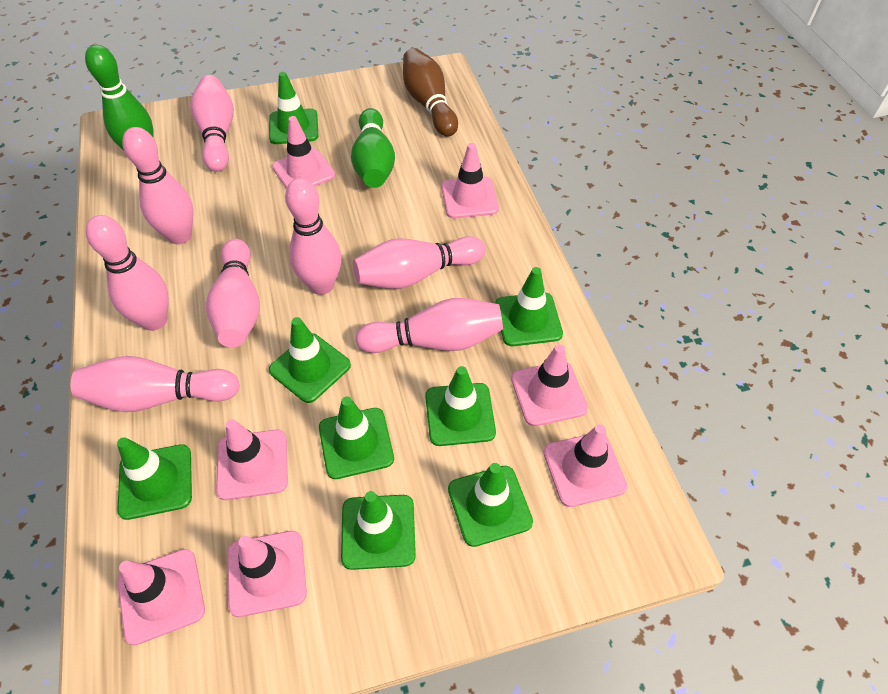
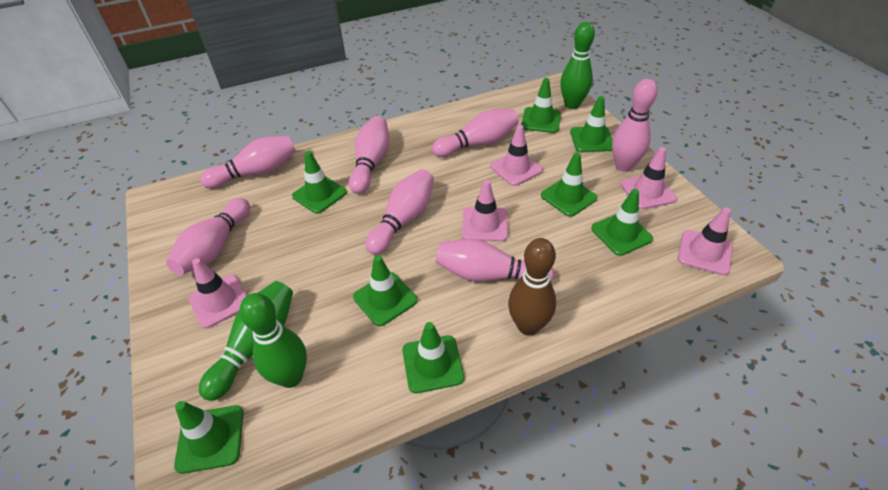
green bowling pin: [85,45,154,151] [351,108,395,188] = 2 -> [199,281,293,401] [239,293,307,388] [560,22,595,109] = 3
pink bowling pin: [71,356,240,412] [86,215,168,331] [122,127,193,244] [190,75,234,172] [206,239,260,347] [285,178,341,295] [353,236,486,289] [356,298,503,353] = 8 -> [166,198,250,275] [200,136,296,189] [349,116,390,194] [365,169,434,255] [432,109,519,157] [436,239,554,281] [612,79,657,172] = 7
pink traffic cone: [117,549,205,645] [216,419,288,500] [227,531,307,617] [272,116,335,189] [441,143,499,219] [511,344,588,426] [543,424,627,507] = 7 -> [188,258,247,329] [462,180,508,242] [490,125,543,186] [620,147,677,209] [678,207,733,275] = 5

